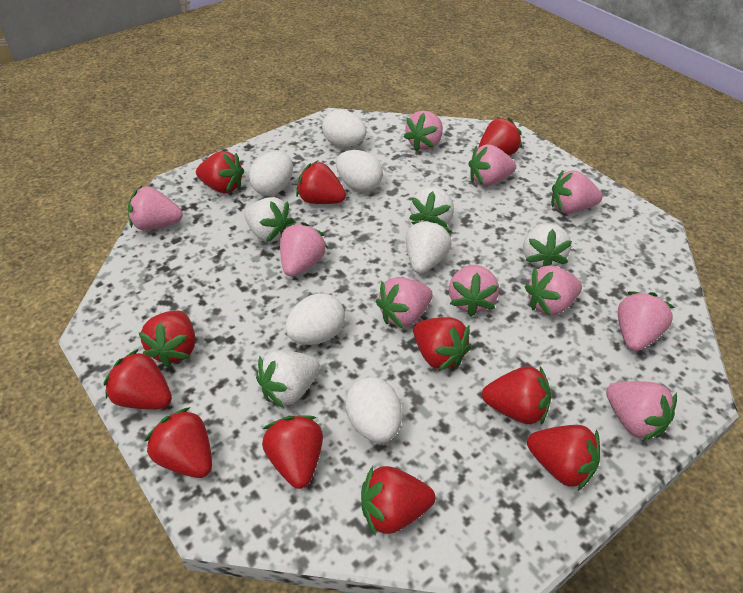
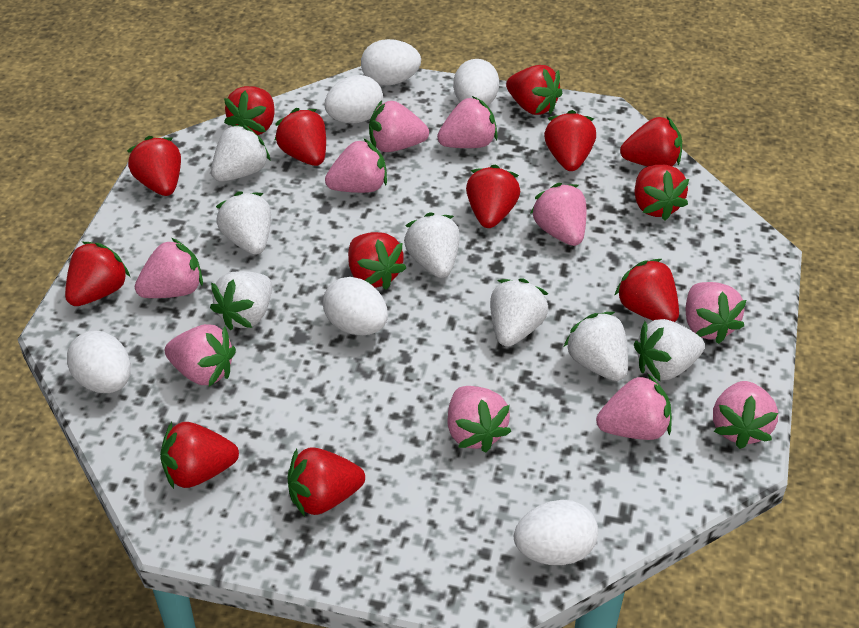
red strawberry: [103,349,172,409] [138,310,195,367] [144,407,212,478] [196,151,244,193] [262,415,323,489] [296,161,346,204] [361,466,435,535] [413,317,472,371] [478,117,522,156] [482,366,551,425] [527,425,600,491] = 11 -> [65,242,130,306] [127,136,181,196] [160,422,239,489] [224,86,275,135] [274,108,326,166] [288,447,365,517] [348,232,406,290] [466,165,520,228] [506,65,562,115] [544,110,596,171] [614,259,679,322] [620,116,682,166] [635,165,689,221] = 13
white egg: [249,151,293,196] [285,293,345,345] [322,110,366,147] [336,150,383,192] [345,377,402,443] = 5 -> [67,331,131,393] [323,277,388,335] [325,75,383,124] [361,39,421,86] [453,59,499,106] [514,500,598,565] = 6
white strawberry: [244,197,294,242] [256,350,320,408] [406,219,452,274] [409,187,454,227] [523,223,572,268] = 5 -> [210,271,272,330] [211,124,271,181] [216,191,271,255] [404,212,460,278] [490,278,548,347] [564,312,628,381] [634,319,705,381] = 7

